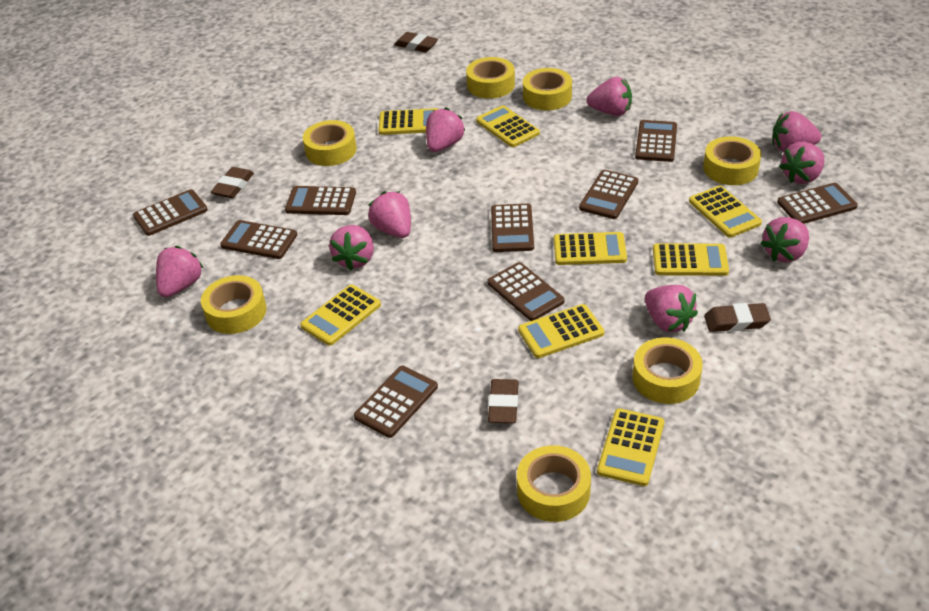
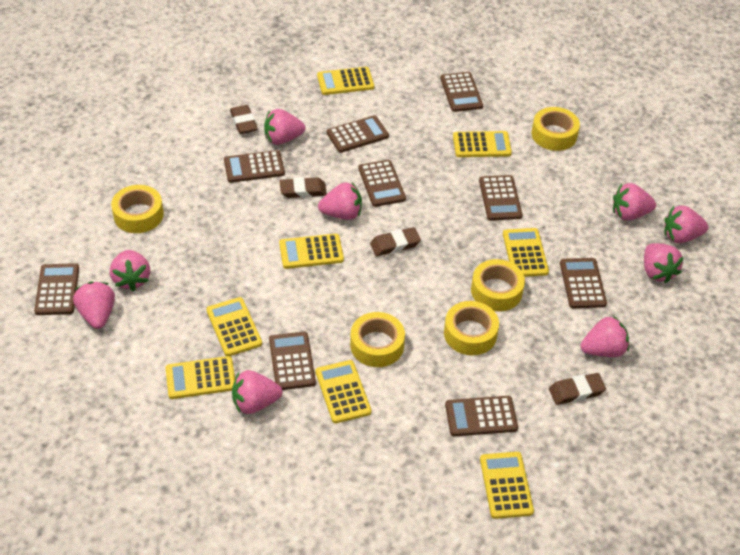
yellow tape: [201,275,267,334] [303,120,357,166] [466,57,515,99] [517,445,591,522] [523,68,572,110] [632,337,703,404] [703,136,761,185] = 7 -> [111,185,164,233] [350,312,405,367] [444,301,499,355] [471,259,525,311] [531,107,580,151] = 5

